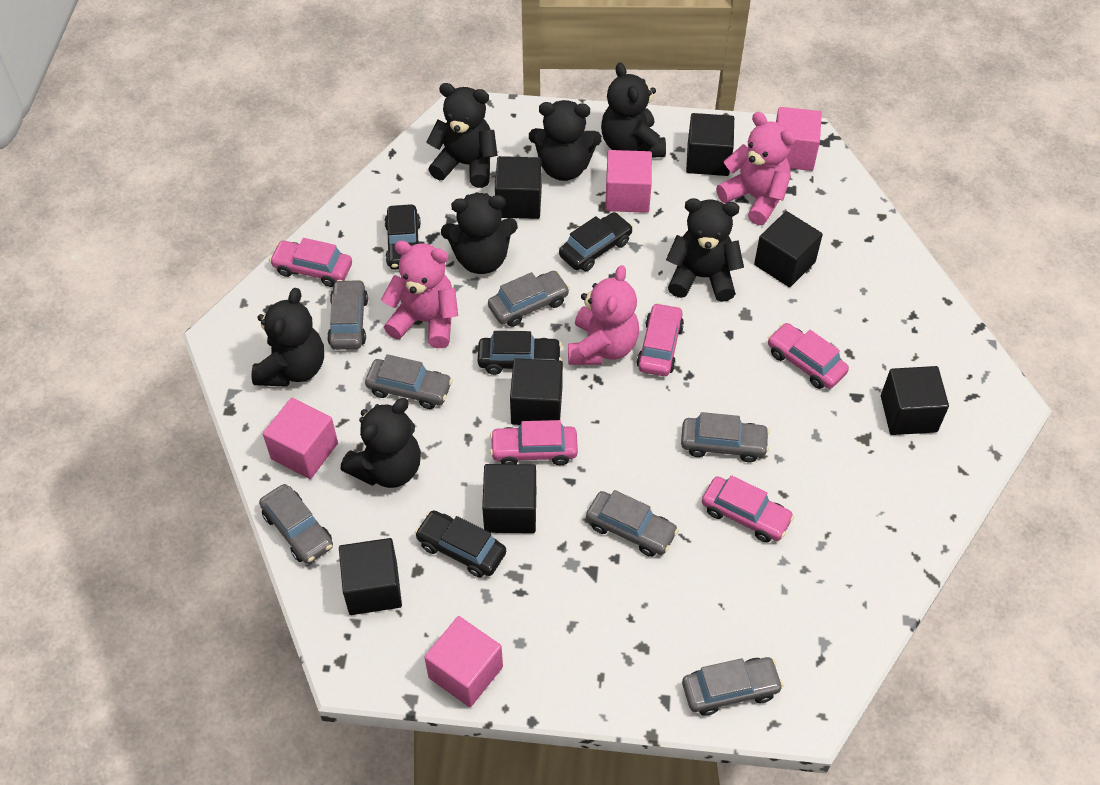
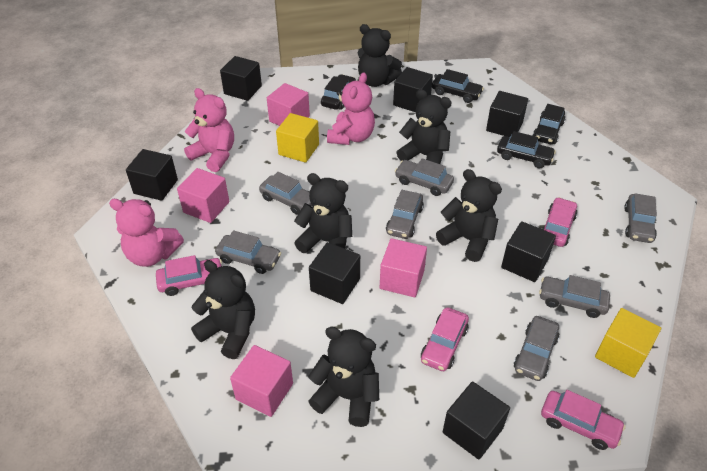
black teddy bear: [252,288,324,387] [341,398,421,488] [426,83,498,188] [441,192,518,274] [529,100,602,181] [601,62,666,158] [666,198,744,302] = 7 -> [191,260,255,359] [294,173,352,253] [308,327,379,427] [358,24,402,87] [397,89,452,164] [436,169,502,262] = 6
pink car: [269,238,352,287] [490,420,578,465] [637,303,684,376] [702,475,794,543] [768,323,849,389] = 5 -> [156,255,222,296] [421,307,469,371] [541,390,625,450] [542,197,578,247] = 4
yellow cube: none = 0 -> [276,113,319,163] [595,308,661,378] = 2

